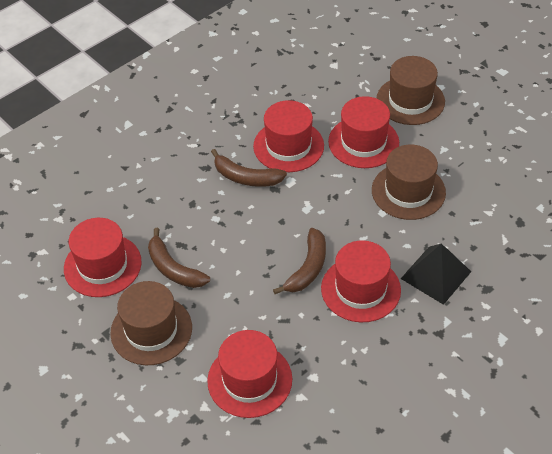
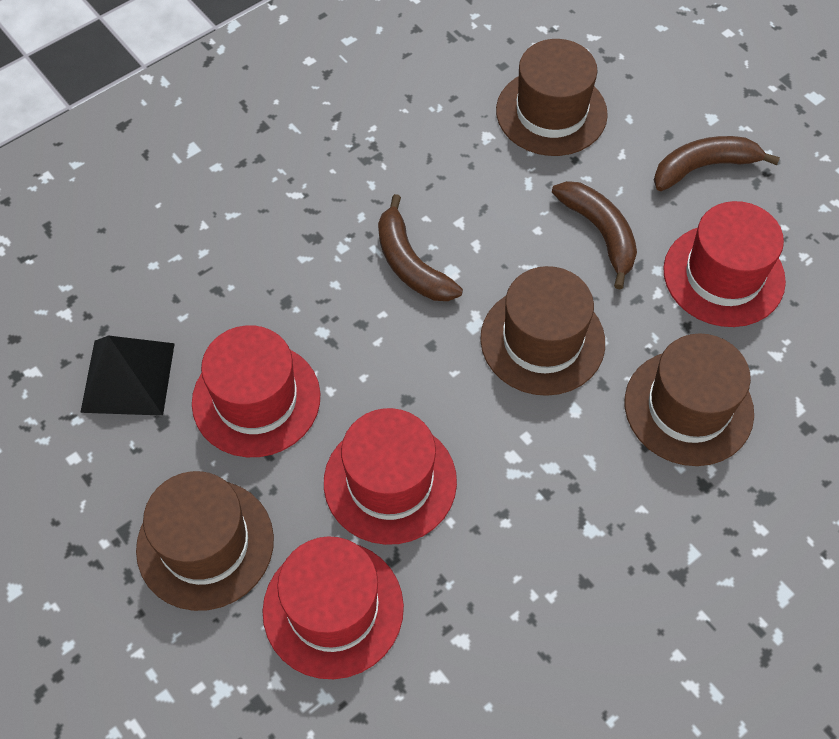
brown hat: [110,281,192,365] [372,145,446,220] [376,56,445,125] = 3 -> [136,471,274,611] [480,266,605,396] [496,39,608,156] [625,333,754,466] = 4
red hat: [64,218,142,297] [207,330,292,418] [253,100,324,172] [321,240,401,322] [328,96,399,168] = 5 -> [192,325,320,457] [262,536,404,679] [324,408,457,545] [663,201,786,327] = 4

